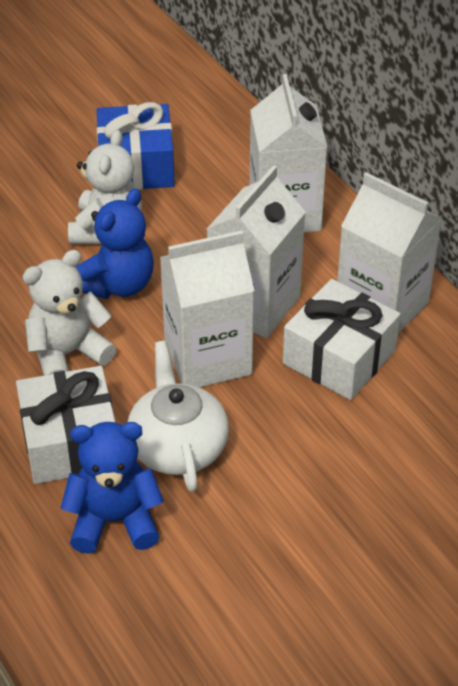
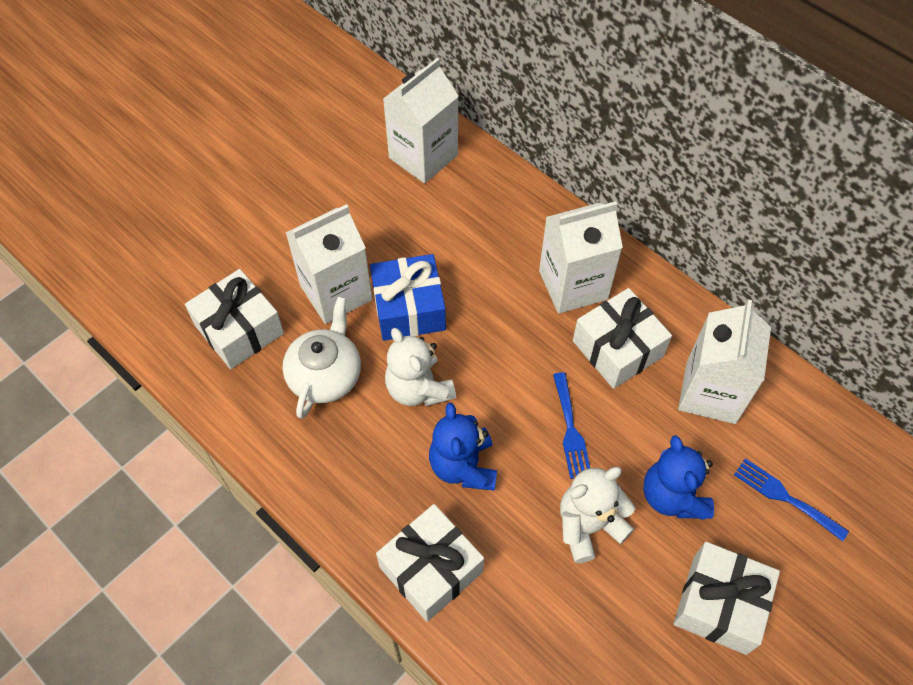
blue fork: none = 0 -> [553,372,590,479] [734,459,849,542] = 2
white gift: [16,366,115,484] [283,279,400,400] = 2 -> [185,269,284,369] [376,504,484,622] [573,288,672,389] [674,542,780,655] = 4

